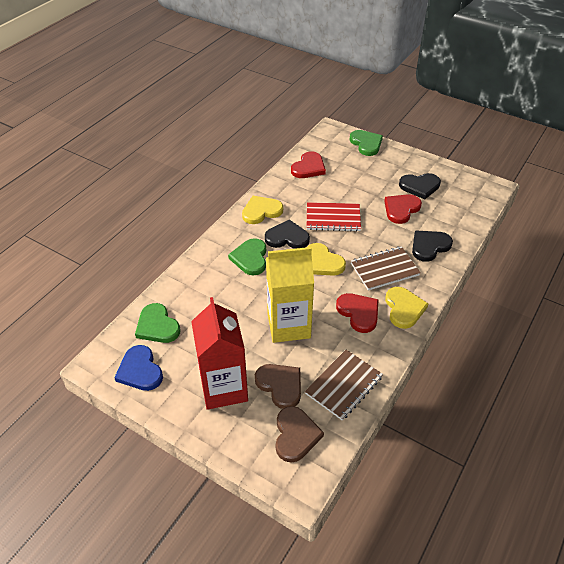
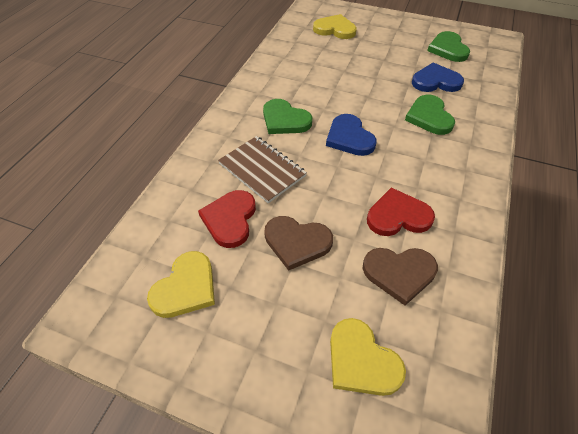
black heart: [265,220,310,249] [399,173,441,199] [412,231,453,262] = 3 -> none = 0
blue heart: [114,345,163,391] = 1 -> [326,114,377,156] [412,63,464,92] = 2
brown notebook: [305,350,383,420] [351,246,421,290] = 2 -> [218,136,307,203] = 1
red carton: [191,297,248,410] = 1 -> none = 0
red heart: [291,151,326,178] [336,293,379,333] [384,194,422,224] = 3 -> [198,190,256,248] [367,188,435,236] = 2
red notebook: [307,202,361,232] = 1 -> none = 0
yellow carton: [266,247,314,343] = 1 -> none = 0

